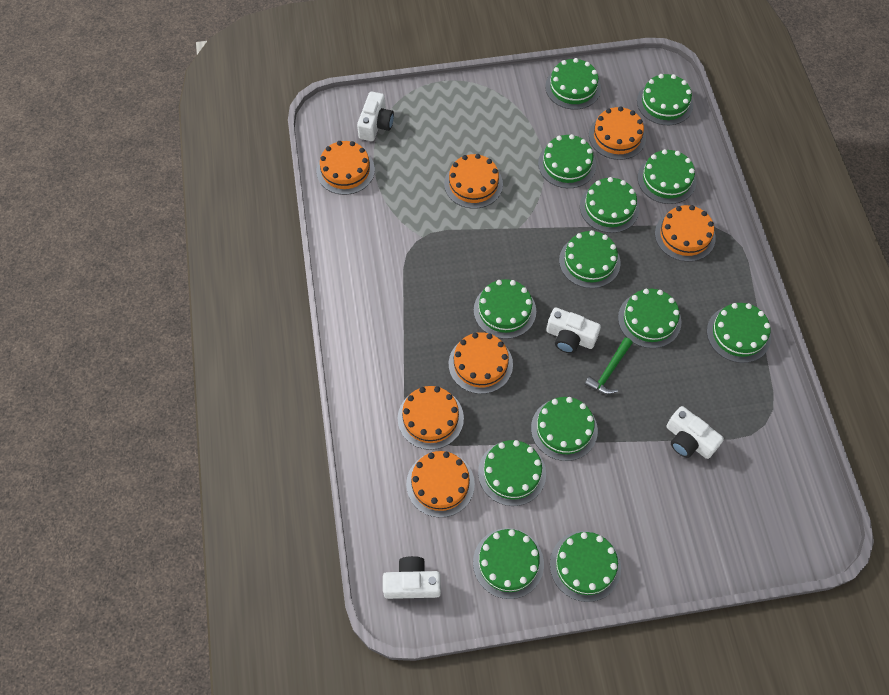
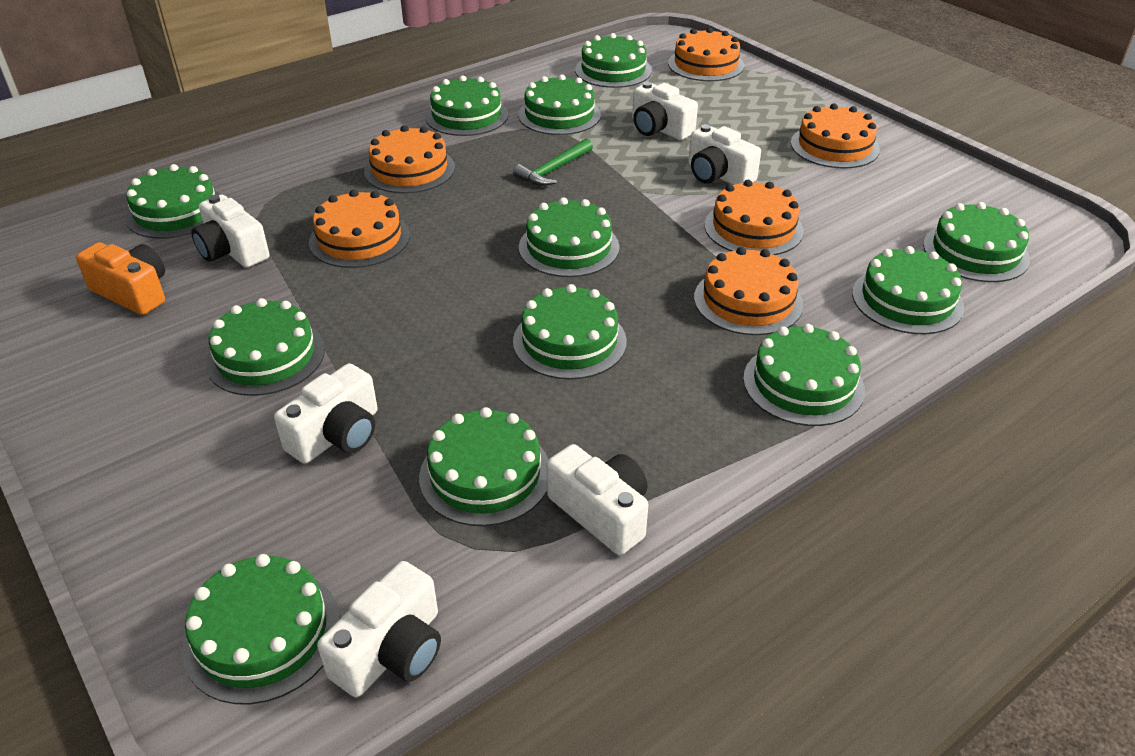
green cake: [473,528,544,599] [474,279,536,339] [478,440,546,506] [531,397,598,461] [538,134,596,188] [545,58,601,110] [550,531,621,602] [559,230,620,288] [580,177,639,233] [618,289,681,348] [637,74,693,125] [638,149,696,204] [707,303,771,363] = 13 -> [125,164,221,239] [182,554,340,704] [206,298,325,396] [419,407,549,526] [425,75,508,136] [513,284,627,380] [518,74,601,135] [519,197,620,277] [575,33,652,88] [743,324,865,426] [852,246,964,334] [923,202,1030,282] = 12
orange cake: [317,141,375,195] [398,386,464,450] [406,451,475,518] [444,154,503,209] [449,332,513,394] [589,106,646,160] [655,205,716,262] = 7 -> [309,190,410,268] [364,125,455,193] [668,28,744,81] [694,247,803,335] [705,180,804,255] [791,103,880,169] = 6
orange camera: none = 0 -> [76,242,165,315] = 1
white camera: [357,91,394,141] [383,556,441,599] [546,308,601,353] [666,406,724,459] = 4 -> [191,195,269,268] [274,363,378,464] [317,561,441,697] [547,444,648,555] [632,82,698,140] [688,124,761,185] = 6

